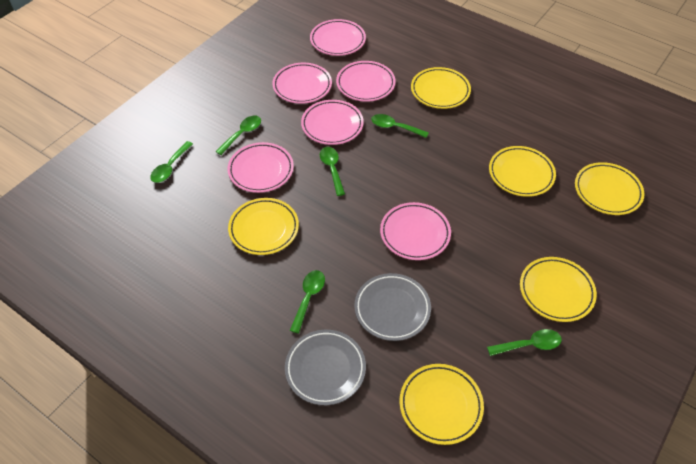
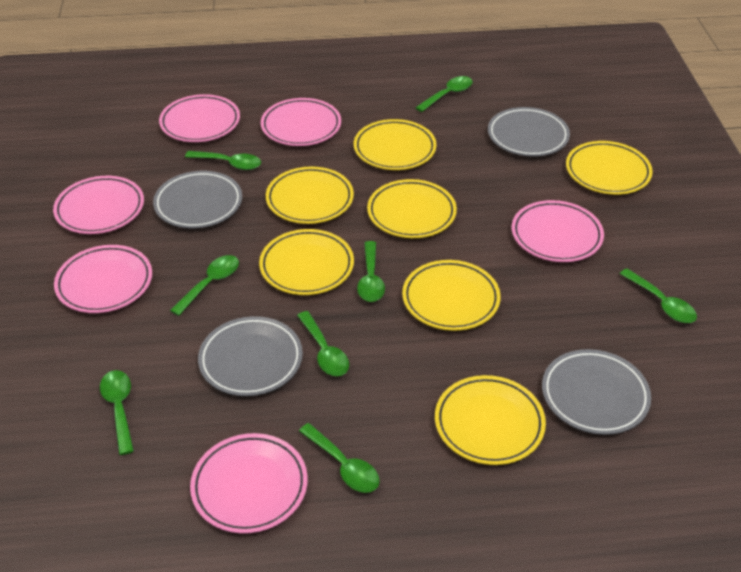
green spoon: [150,141,193,183] [215,116,261,155] [290,270,325,333] [320,147,345,196] [371,114,429,138] [487,329,562,356] = 6 -> [100,370,134,455] [170,255,239,316] [185,151,261,170] [297,311,349,376] [299,423,380,493] [357,241,385,302] [415,76,473,112] [619,269,697,323] = 8
grey plate: [285,330,366,405] [354,273,431,341] = 2 -> [153,171,242,228] [198,316,303,396] [488,107,570,157] [542,349,651,435] = 4
yellow plate: [228,198,299,255] [399,364,484,445] [411,67,471,109] [489,146,556,197] [520,257,597,322] [575,162,644,215] = 6 -> [259,229,354,295] [266,166,354,224] [354,119,437,170] [367,179,457,238] [402,260,501,331] [435,375,546,465] [566,141,653,195] = 7

